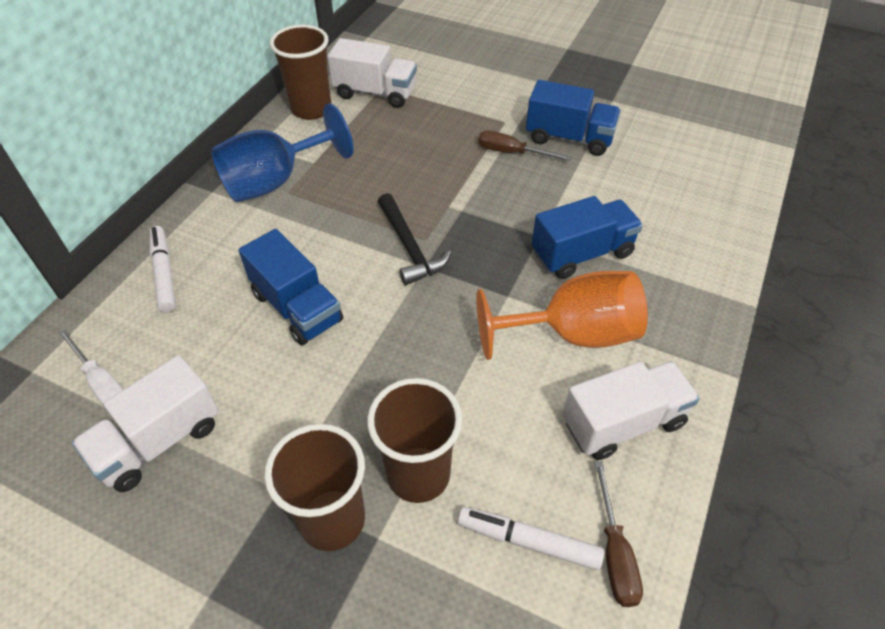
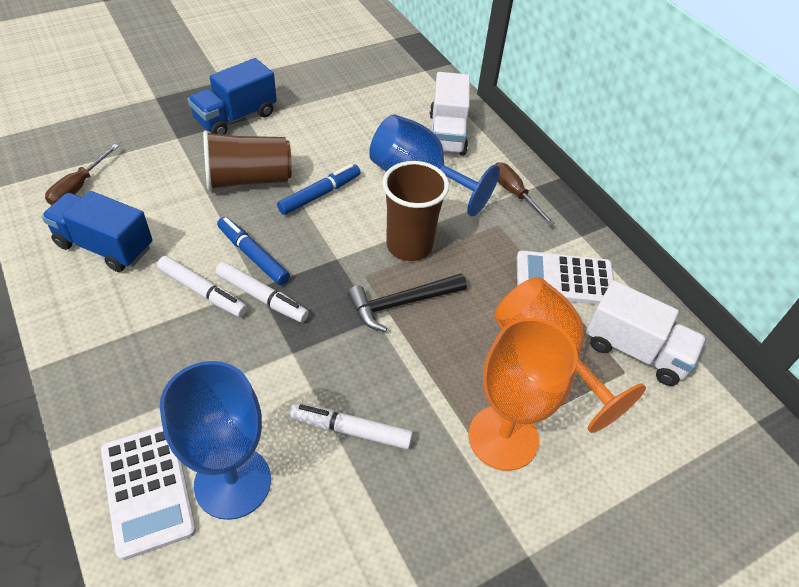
blue goblet: [211,103,353,203] = 1 -> [160,361,271,520] [369,114,500,217] = 2
blue marker: none = 0 -> [217,217,290,285] [277,164,361,215] = 2
blue truck: [239,229,343,346] [526,80,621,156] [532,196,643,279] = 3 -> [41,191,153,272] [188,58,277,135] = 2
brown cup: [264,424,365,551] [270,25,331,120] [367,378,462,503] = 3 -> [203,131,292,191] [382,161,449,261] = 2
orange goblet: [476,271,648,360] = 1 -> [468,318,578,471] [494,277,646,433] = 2
white calculator: none = 0 -> [101,425,196,560] [517,251,614,305] = 2
white marker: [149,226,176,312] [458,507,604,570] = 2 -> [157,256,247,317] [216,262,309,323] [290,403,413,449] = 3
white screwdriver: [58,329,123,406] = 1 -> none = 0
white truck: [72,355,219,492] [327,38,417,108] [563,361,700,460] = 3 -> [430,72,470,156] [586,280,706,386] = 2

